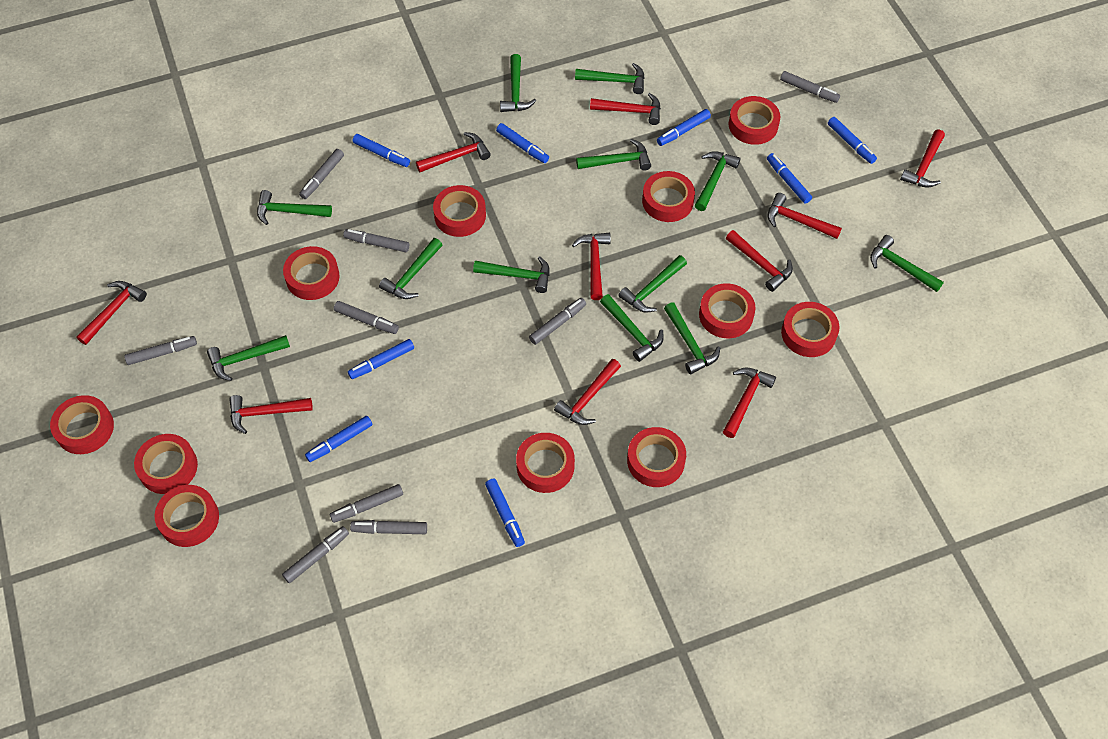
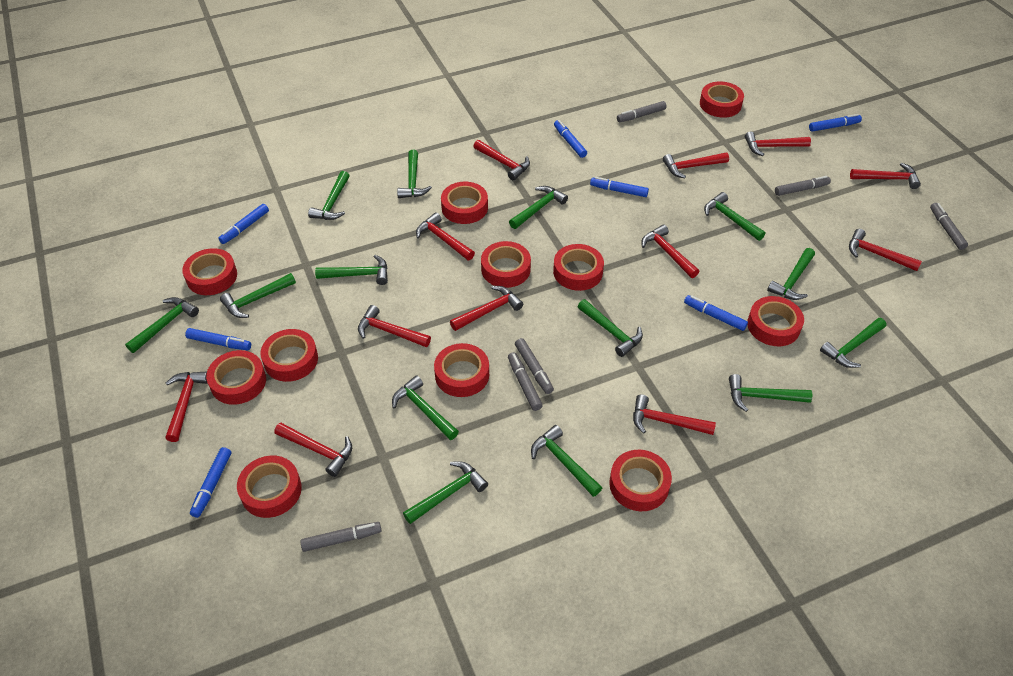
blue marker: [305,416,373,462] [348,339,414,379] [353,134,410,167] [485,479,525,547] [496,123,549,163] [657,109,711,146] [767,153,812,204] [828,117,877,164] = 8 -> [185,328,251,350] [190,447,231,518] [218,204,269,244] [554,120,587,158] [590,177,649,197] [684,295,748,331] [809,114,862,132] = 7
green hammer: [207,335,290,381] [257,190,332,225] [379,238,442,299] [473,256,550,293] [500,54,536,112] [575,63,645,94] [576,139,651,171] [600,294,664,362] [618,255,687,312] [664,302,720,374] [695,151,741,211] [870,235,944,292] = 12 -> [125,297,199,353] [220,273,296,318] [308,171,350,220] [315,255,388,285] [392,375,459,440] [397,150,432,198] [403,461,488,524] [509,186,568,229] [531,425,602,497] [578,299,643,357] [704,192,765,241] [729,374,812,412] [767,248,815,300] [820,318,887,368] = 14
grey marker: [124,336,197,365] [282,526,349,583] [299,149,344,199] [330,484,403,523] [334,301,399,334] [343,229,409,252] [350,520,427,534] [529,298,586,345] [780,71,840,103] = 9 -> [300,522,381,552] [508,352,543,411] [515,338,554,394] [617,101,667,122] [775,176,831,196] [930,203,968,250] = 6
red hammer: [76,281,147,345] [229,395,313,434] [416,132,491,172] [554,359,621,425] [572,233,611,300] [590,93,661,125] [723,368,776,438] [726,230,793,292] [768,193,842,239] [900,129,945,187] = 10 -> [165,371,208,442] [274,423,352,477] [358,305,431,347] [416,213,475,260] [450,286,523,331] [473,140,530,180] [633,395,716,435] [641,224,699,278] [663,153,729,178] [745,132,811,156] [849,229,922,271] [850,163,921,189] = 12

